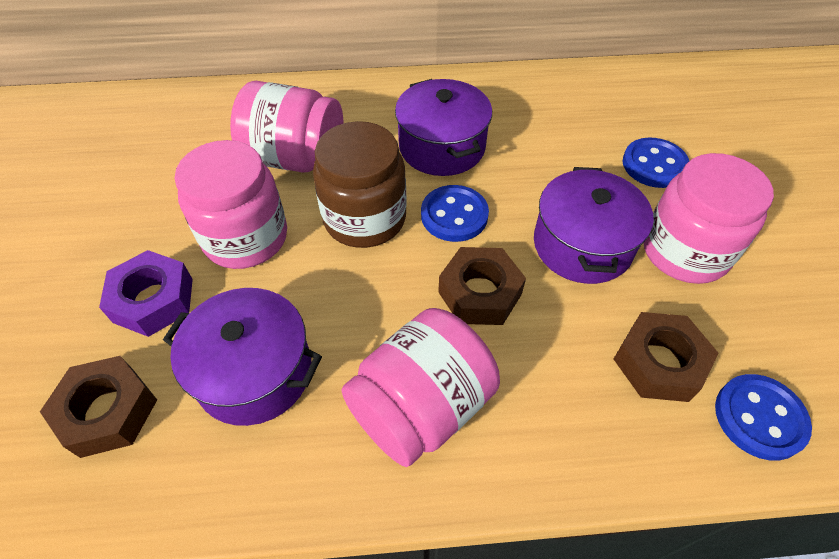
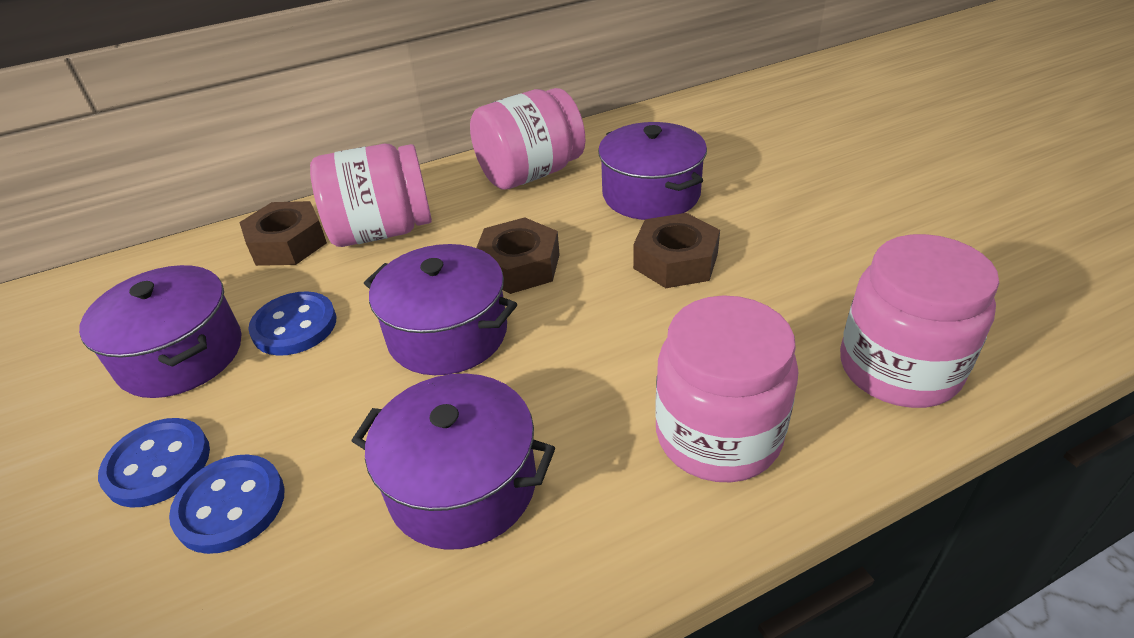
brown jar: [313,121,407,248] = 1 -> none = 0
purple nut: [99,250,193,337] = 1 -> none = 0
purple pot: [163,288,322,426] [395,79,492,176] [534,167,654,284] = 3 -> [79,265,241,398] [352,373,555,550] [364,244,517,375] [598,122,707,220] = 4

